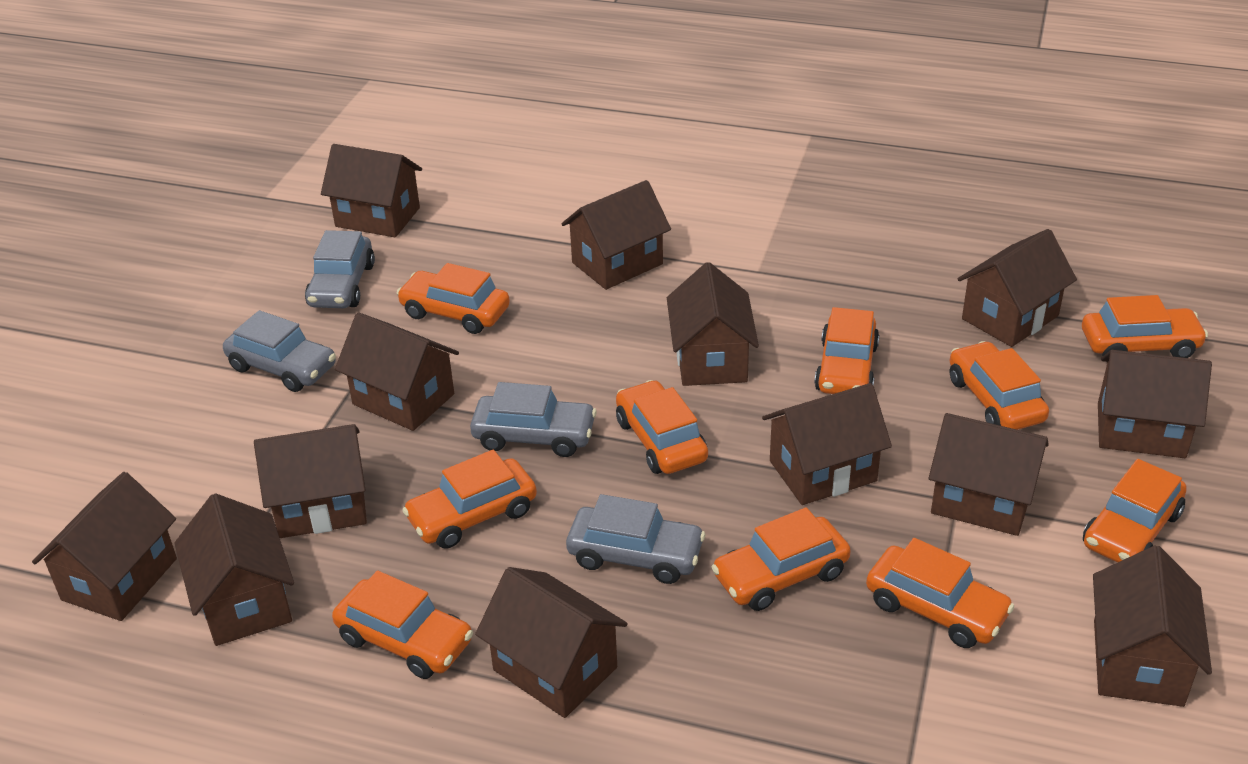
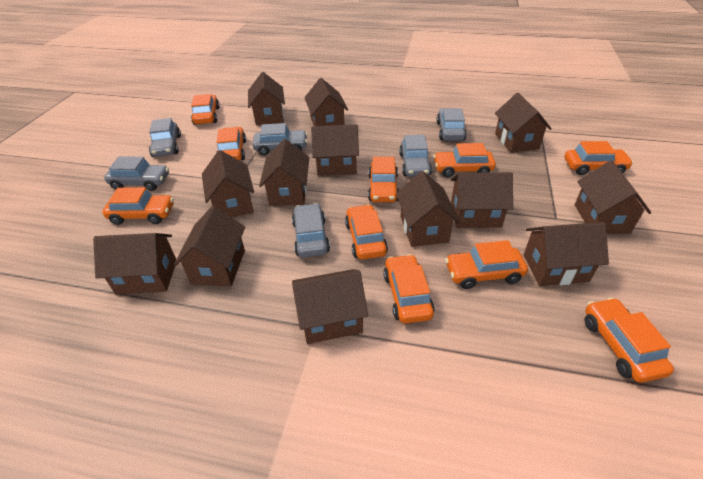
grey car: [223,310,336,392] [305,230,375,308] [470,382,597,457] [566,494,705,584] = 4 -> [104,156,169,191] [149,118,181,157] [252,123,307,155] [292,203,330,257] [399,135,432,177] [436,108,467,141] = 6

